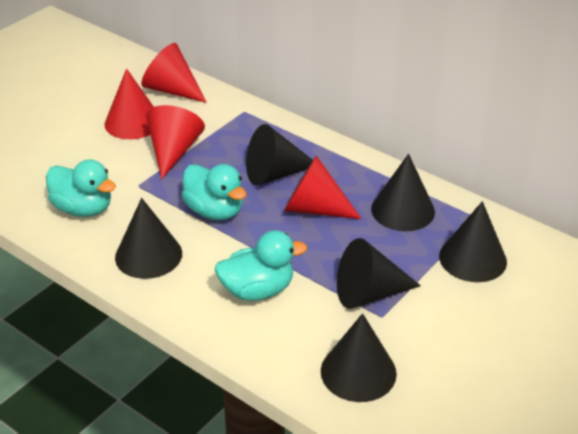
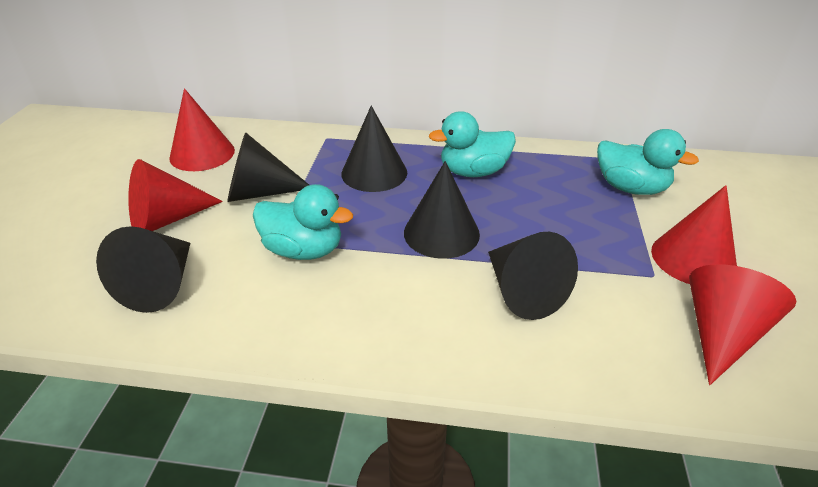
black cone: [115,198,182,279] [246,124,313,186] [321,313,397,402] [337,238,421,309] [371,154,435,231] [439,201,507,282] = 6 -> [96,226,190,313] [227,132,309,202] [341,106,407,192] [404,161,480,259] [488,232,578,320] = 5

